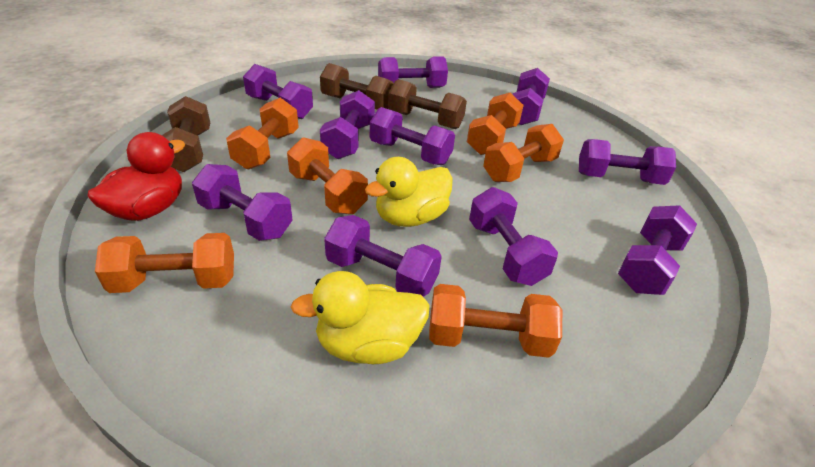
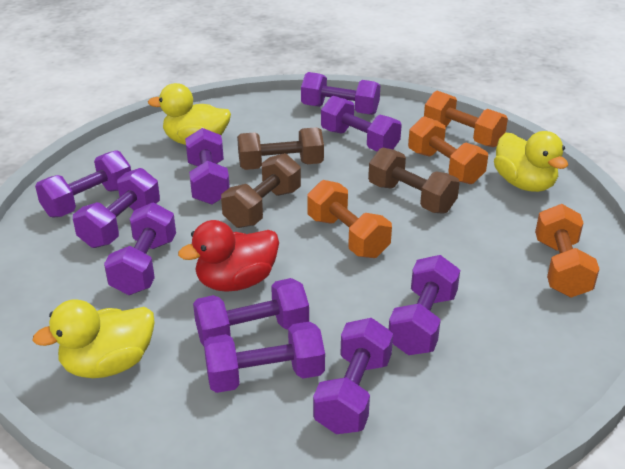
orange dumbbell: [95,233,234,293] [226,98,299,170] [287,137,368,214] [429,284,562,358] [467,93,524,155] [483,124,564,182] = 6 -> [307,180,392,258] [408,116,488,184] [424,91,508,147] [535,204,599,298] = 4
yellow duck: [291,271,430,364] [365,157,453,227] = 2 -> [32,299,155,378] [148,83,231,145] [494,131,568,192] = 3

